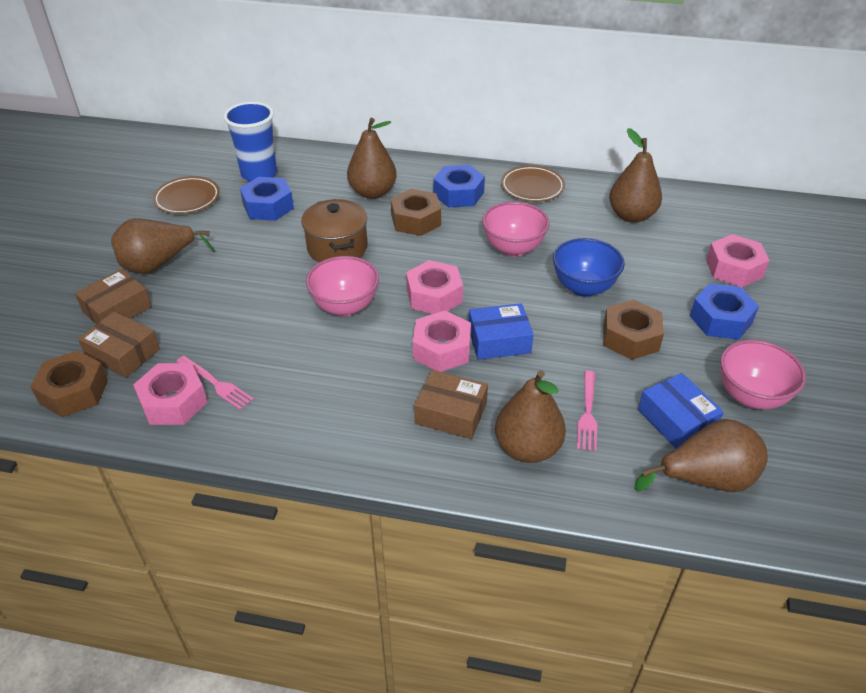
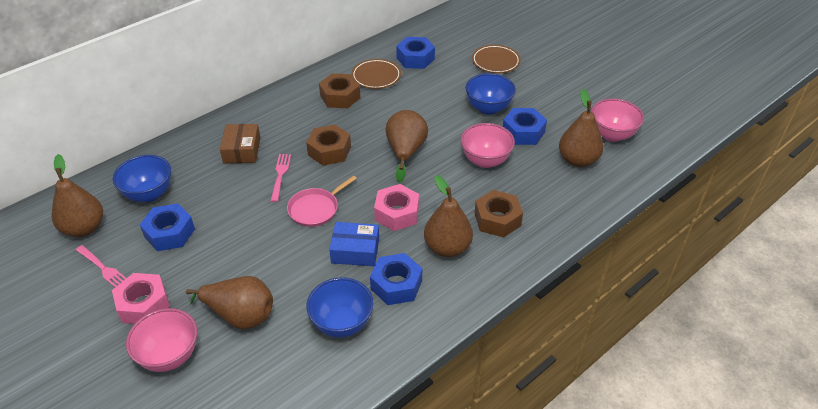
blue bowl: [553,238,625,297] = 1 -> [113,155,171,202] [306,277,374,338] [466,73,516,115] = 3
blue box: [469,303,534,360] [638,373,724,448] = 2 -> [329,222,379,266] = 1
blue cup: [223,102,277,182] = 1 -> none = 0
blue nut: [240,177,294,221] [433,165,485,207] [690,283,759,340] = 3 -> [140,203,195,251] [370,253,422,305] [396,37,435,69] [503,108,547,145] = 4
brown box: [75,269,152,324] [78,311,160,378] [414,370,488,439] = 3 -> [220,124,260,163] = 1
brown pot: [301,199,367,262] = 1 -> none = 0
pink nut: [133,363,207,425] [406,260,463,314] [413,310,471,372] [706,234,770,287] = 4 -> [112,273,170,324] [374,184,419,231] = 2
pink pan: none = 0 -> [287,175,357,227] = 1

